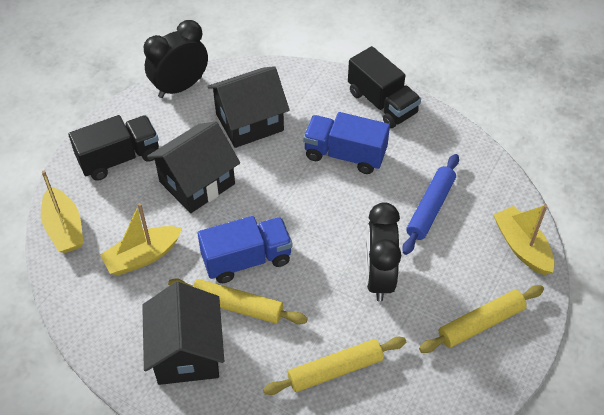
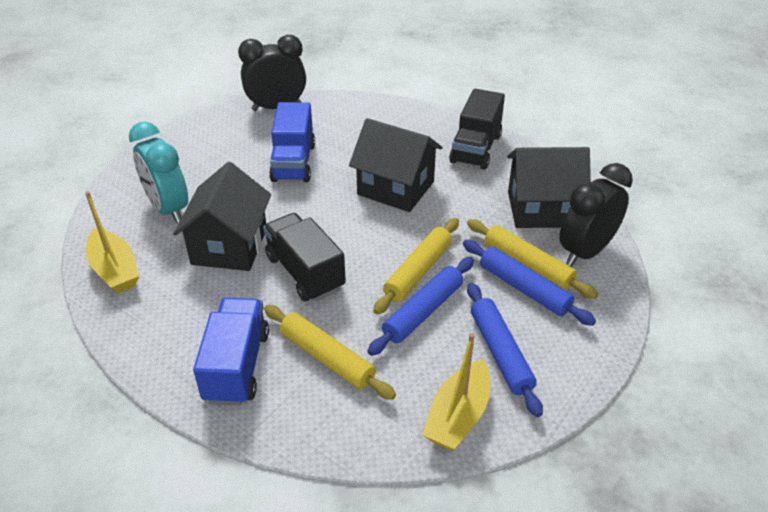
blue rolling pin: [402,154,459,255] = 1 -> [367,257,474,356] [463,240,596,326] [467,283,543,417] = 3
turquoise clock: none = 0 -> [129,122,188,223] = 1
yellow boat: [41,171,84,253] [100,203,182,275] [493,204,555,275] = 3 -> [85,191,139,293] [422,333,490,451] = 2

